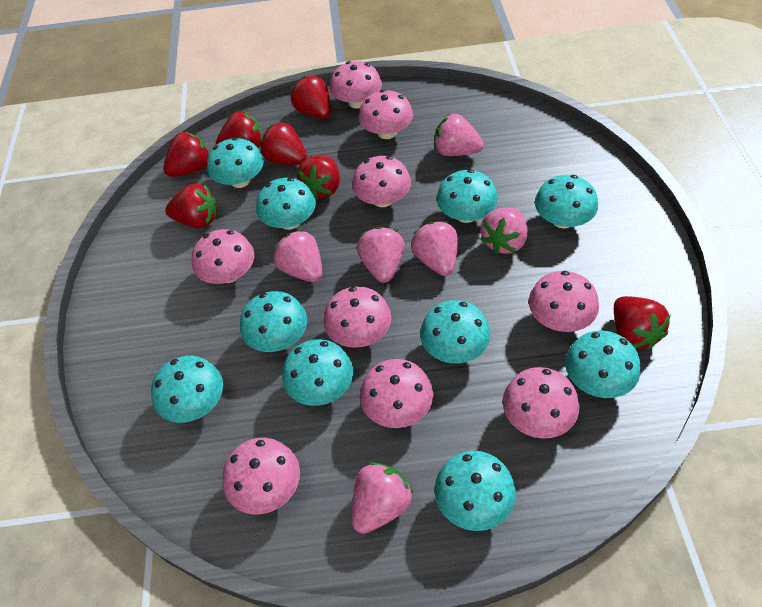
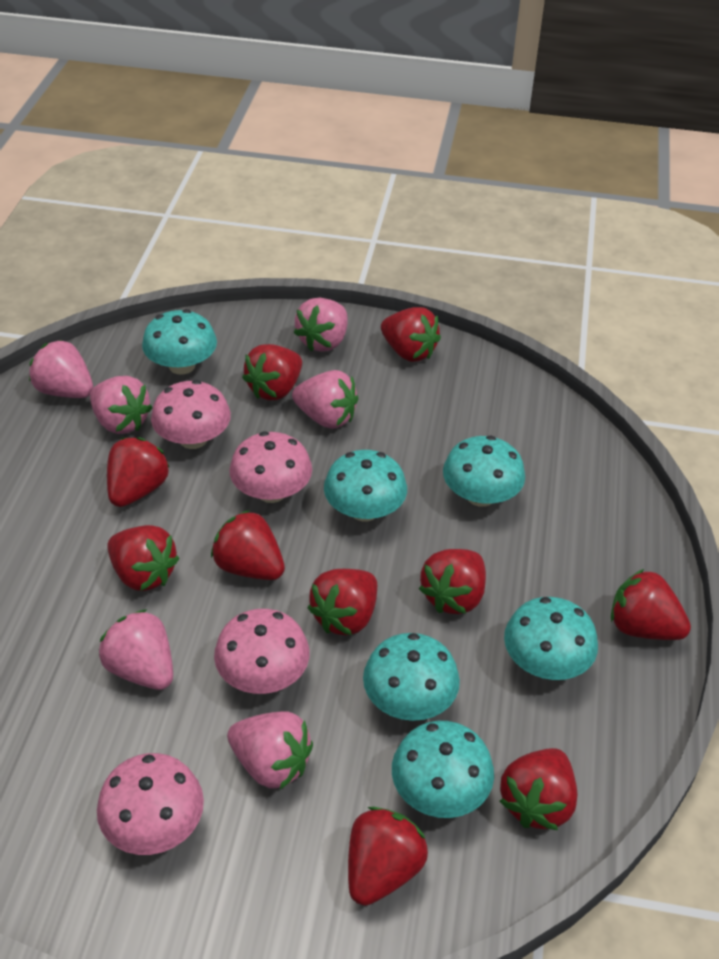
pink mushroom: [191,229,254,284] [222,438,300,514] [323,286,391,348] [330,61,382,109] [352,156,411,207] [359,90,413,139] [360,359,433,428] [503,367,579,439] [529,271,599,332] = 9 -> [97,753,204,855] [151,380,231,449] [214,609,310,694] [229,431,312,503] = 4
red strawberry: [163,132,209,177] [165,184,217,228] [215,111,262,148] [260,122,307,165] [291,76,331,119] [297,156,340,200] [614,296,671,350] = 7 -> [107,437,170,507] [107,525,180,591] [211,510,285,580] [242,344,302,400] [307,569,377,636] [348,807,428,906] [381,307,441,362] [419,549,486,614] [499,748,578,830] [611,569,691,640] = 10
turquoise mushroom: [151,356,223,423] [207,137,264,188] [240,291,307,352] [256,178,316,230] [282,339,353,406] [420,300,490,363] [434,451,516,531] [437,169,498,223] [535,175,598,229] [565,330,641,398] = 10 -> [142,309,217,374] [324,450,407,522] [363,633,460,721] [392,721,494,818] [443,436,525,507] [504,597,598,680] = 6

